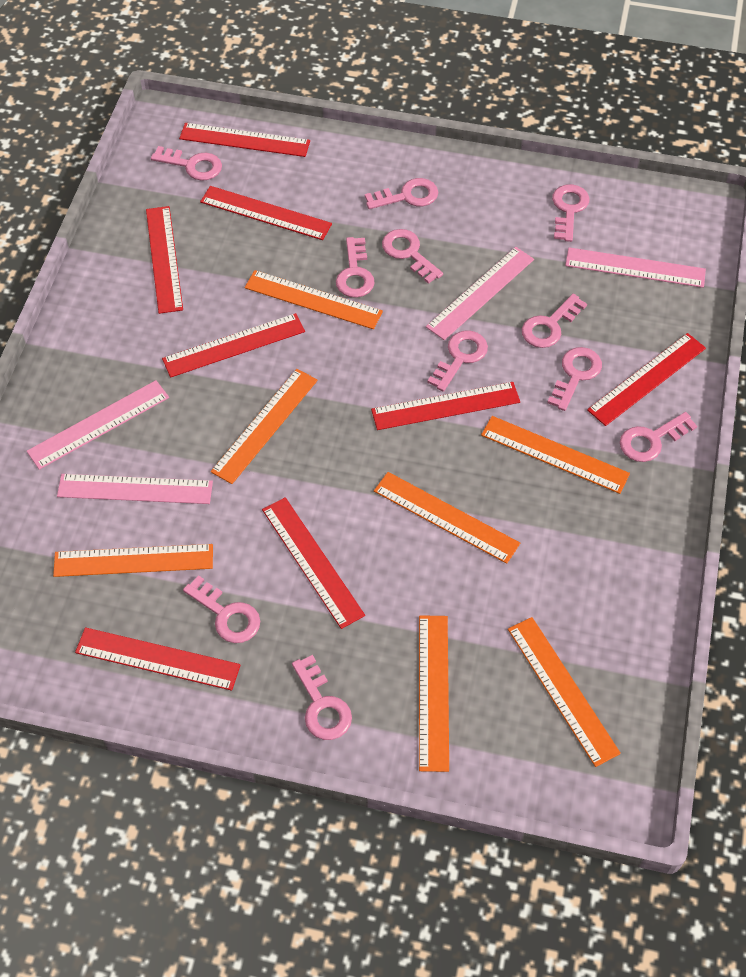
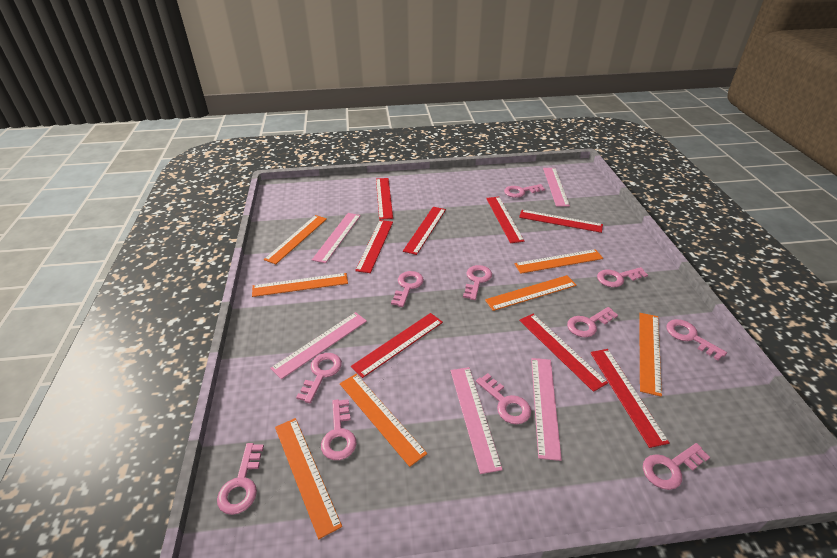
pink ruler: [27,380,169,470] [57,474,213,504] [426,247,534,340] [565,247,706,288] = 4 -> [270,312,367,379] [312,213,361,263] [450,367,503,474] [531,358,562,461] [543,168,570,207] = 5

